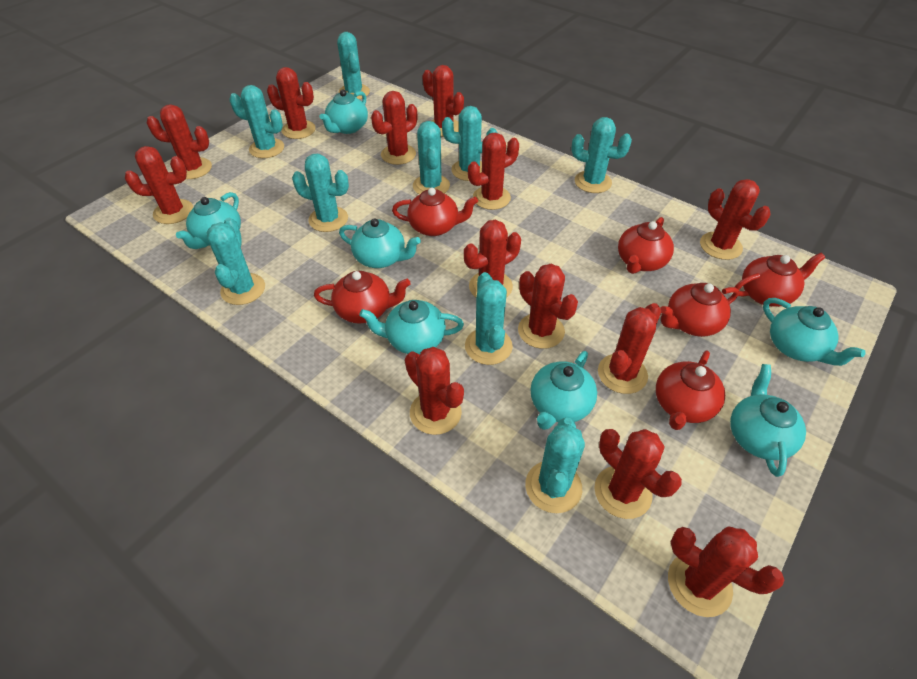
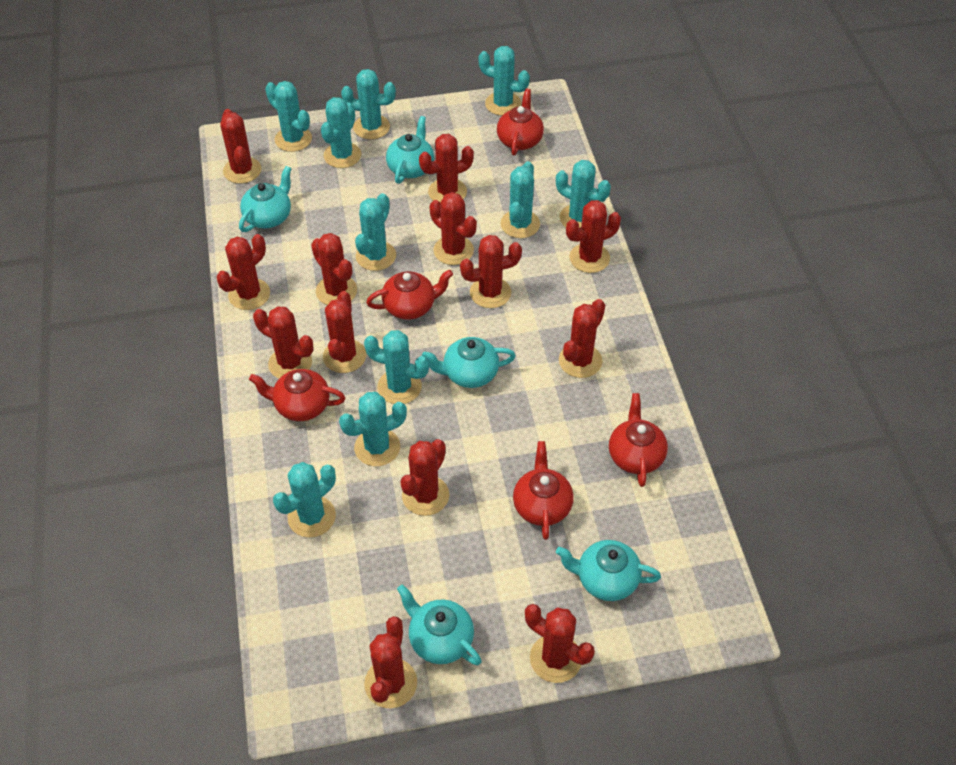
red teapot: [314,271,411,324] [392,188,478,236] [618,217,674,274] [656,351,725,430] [660,283,739,337] [735,253,825,307] = 6 -> [249,369,346,421] [366,270,453,320] [497,89,544,156] [513,441,574,540] [609,393,668,487] = 5
turquoise cactus: [207,218,265,305] [229,85,284,158] [292,154,349,232] [337,32,370,100] [413,121,450,195] [442,106,498,181] [465,272,513,365] [525,418,585,513] [571,117,632,193] = 9 -> [265,81,312,152] [273,462,336,538] [321,97,361,168] [339,392,407,466] [341,69,396,139] [355,193,396,271] [364,330,429,404] [478,46,530,116] [500,161,540,238] [556,160,611,228] = 10
turquoise teapot: [176,192,241,249] [319,90,368,134] [339,218,421,268] [359,300,464,354] [531,351,597,430] [730,364,806,477] [763,298,866,366] = 7 -> [239,166,292,232] [386,116,434,184] [397,584,482,665] [422,337,515,388] [556,540,661,601] = 5

